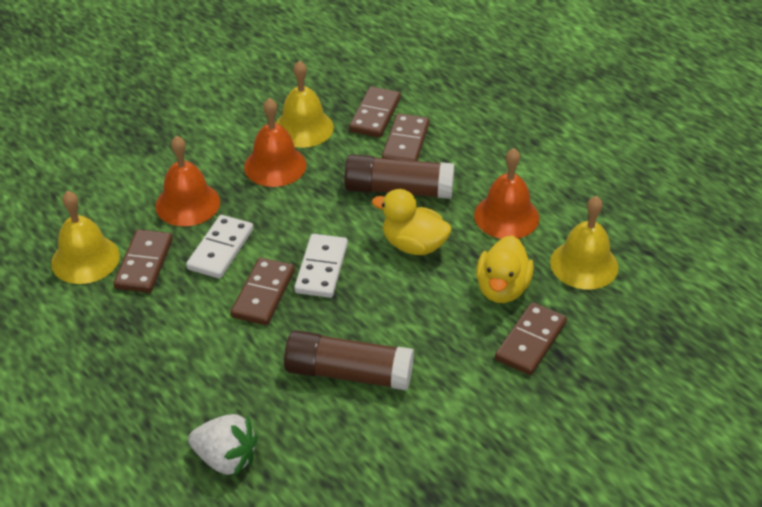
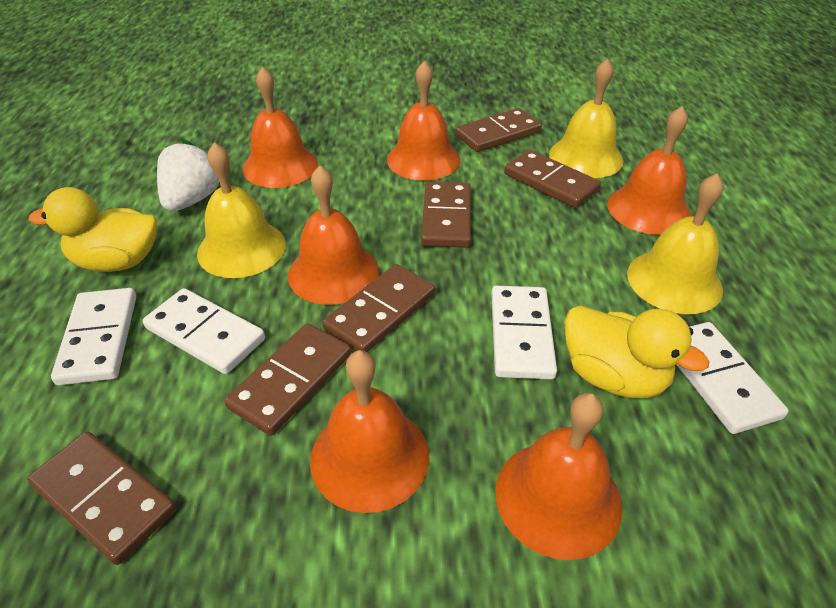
brown domino: [113,229,173,293] [231,257,295,325] [349,86,401,138] [382,113,430,161] [495,302,567,375] = 5 -> [27,432,176,565] [224,323,351,436] [322,264,435,352] [421,182,471,248] [455,108,542,152] [504,150,601,208] = 6
brown glue stick: [284,330,414,391] [344,154,454,199] = 2 -> none = 0
orange bell: [155,136,220,226] [244,98,306,187] [474,148,539,239] = 3 -> [243,67,318,188] [288,165,379,305] [310,350,429,513] [387,61,460,181] [496,393,622,560] [607,106,691,235] = 6
white domino: [186,215,253,279] [294,234,348,298] = 2 -> [51,288,136,386] [143,288,265,374] [491,286,557,379] [676,322,788,434] = 4

